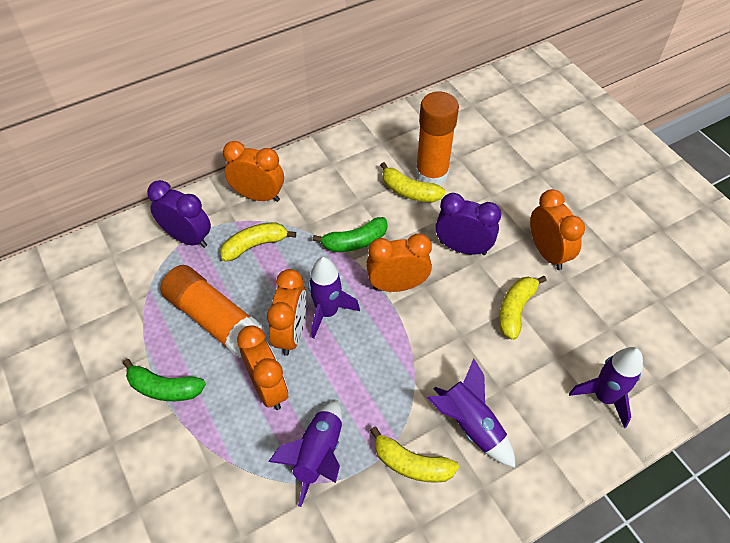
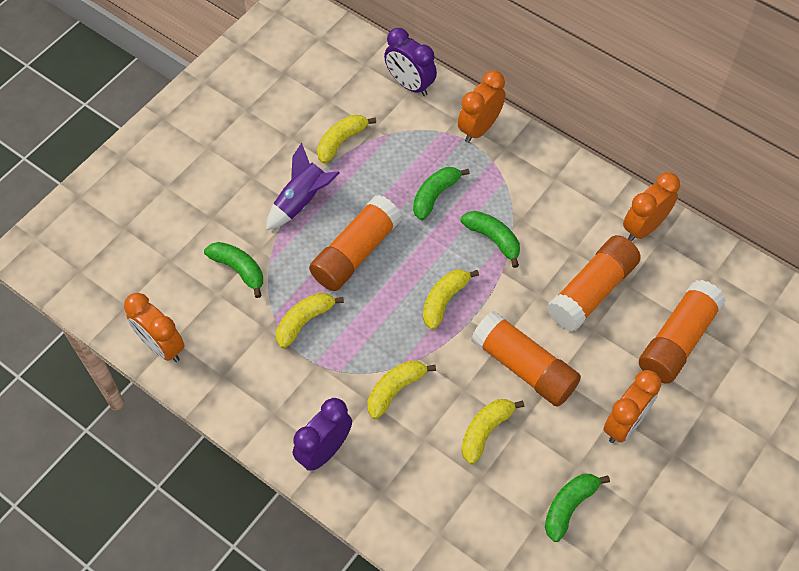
green banana: [123,359,206,401] [312,217,387,252] = 2 -> [204,242,263,298] [413,167,470,220] [461,211,520,268] [545,474,610,542] = 4
orange clock: [223,141,284,202] [237,326,288,410] [267,269,307,356] [366,234,432,292] [530,189,585,270] = 5 -> [124,293,185,362] [458,71,505,143] [604,370,661,443] [623,172,680,242] = 4
orange glue stick: [160,265,265,358] [415,91,459,185] = 2 -> [309,195,402,291] [471,311,581,407] [547,235,641,332] [639,280,726,384] = 4
purple rocket: [268,400,342,507] [308,257,360,338] [427,358,515,467] [569,347,643,428] = 4 -> [266,143,340,230] = 1
yellow banana: [220,222,296,262] [370,427,459,483] [380,162,445,202] [499,276,547,340] = 4 -> [276,293,344,348] [317,115,376,164] [367,360,436,419] [423,269,479,330] [461,399,524,464] = 5

